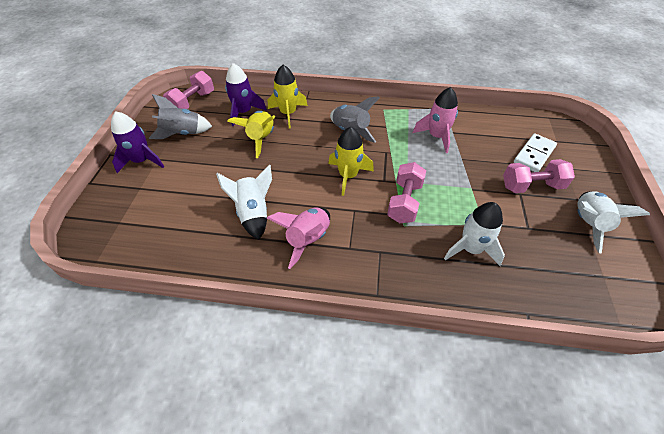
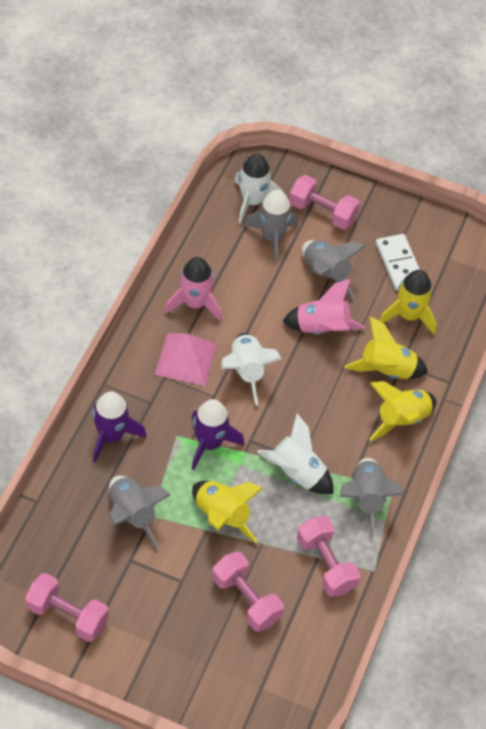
grey rocket: [149,94,212,139] [330,96,380,143] = 2 -> [109,476,171,548] [243,190,298,263] [302,240,366,298] [340,458,405,537] = 4
pink dumbbell: [163,71,214,109] [387,162,426,223] [503,159,575,193] = 3 -> [25,573,109,642] [212,551,284,632] [289,175,360,230] [297,516,360,597] = 4
pink pyramid: none = 0 -> [155,333,217,386] = 1
yellow rocket: [227,111,275,158] [268,65,308,129] [328,127,374,196] = 3 -> [192,481,263,543] [345,316,428,379] [369,381,437,441] [380,270,436,335] = 4

